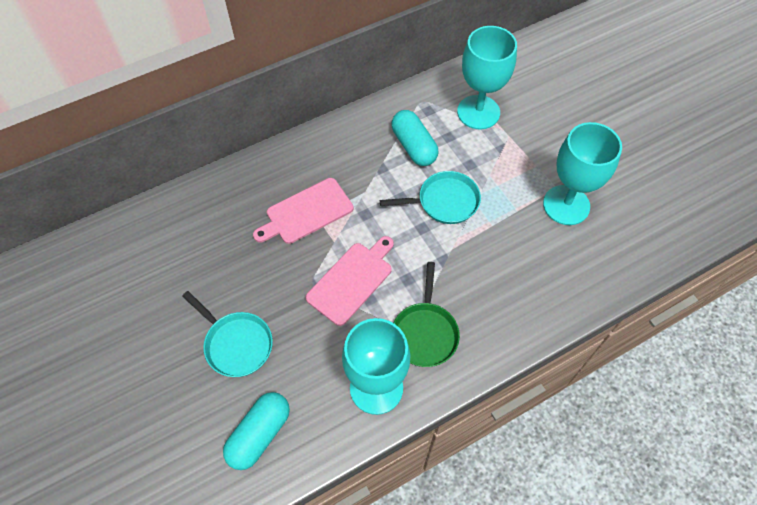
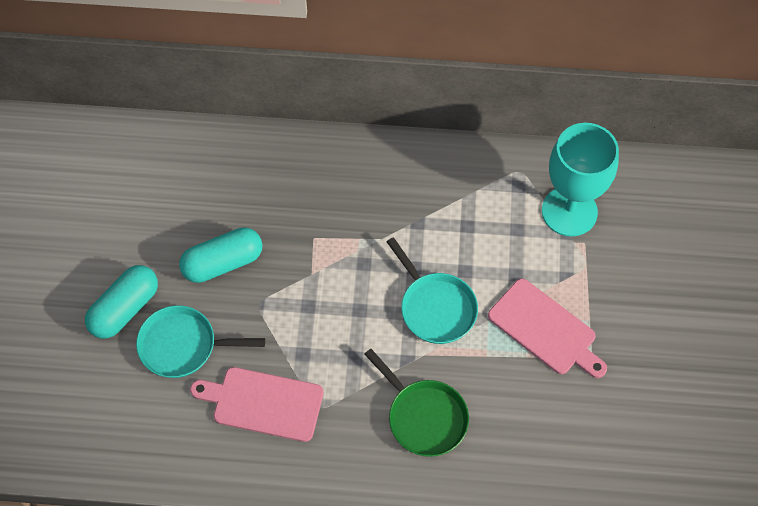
turquoise goblet: [342,318,410,415] [457,26,517,129] [543,122,622,225] = 3 -> [542,123,619,237] = 1

